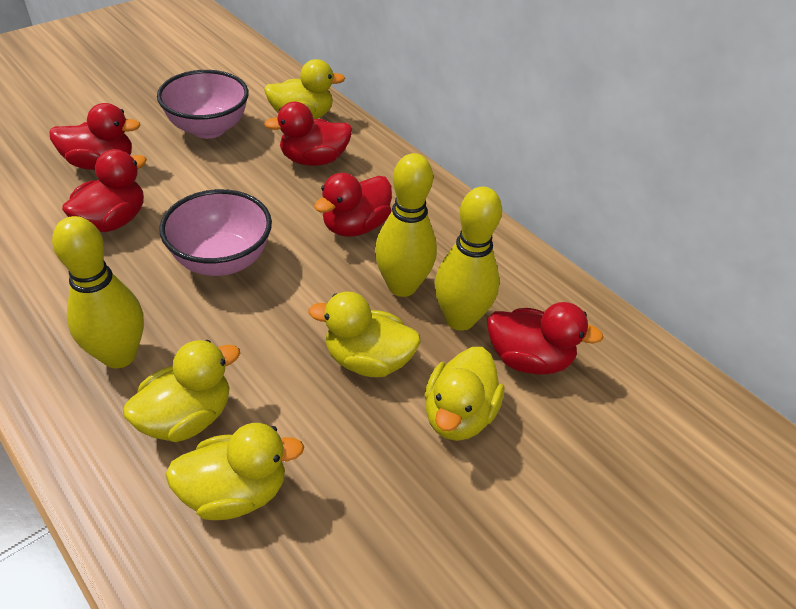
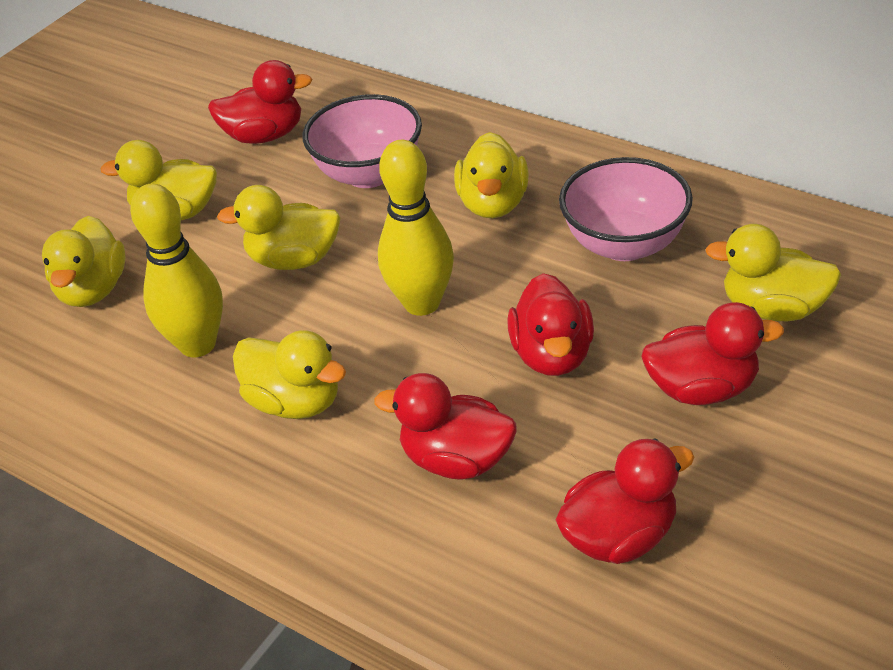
yellow bowling pin: [52,216,144,368] [375,153,437,297] [434,187,502,331] = 3 -> [130,184,223,358] [378,140,454,316] = 2
yellow duck: [123,340,240,442] [165,423,304,520] [264,59,345,119] [308,291,421,377] [424,347,504,441] = 5 -> [42,216,126,307] [101,140,217,220] [217,185,340,270] [233,330,346,419] [454,132,529,218] [705,224,841,321] = 6

